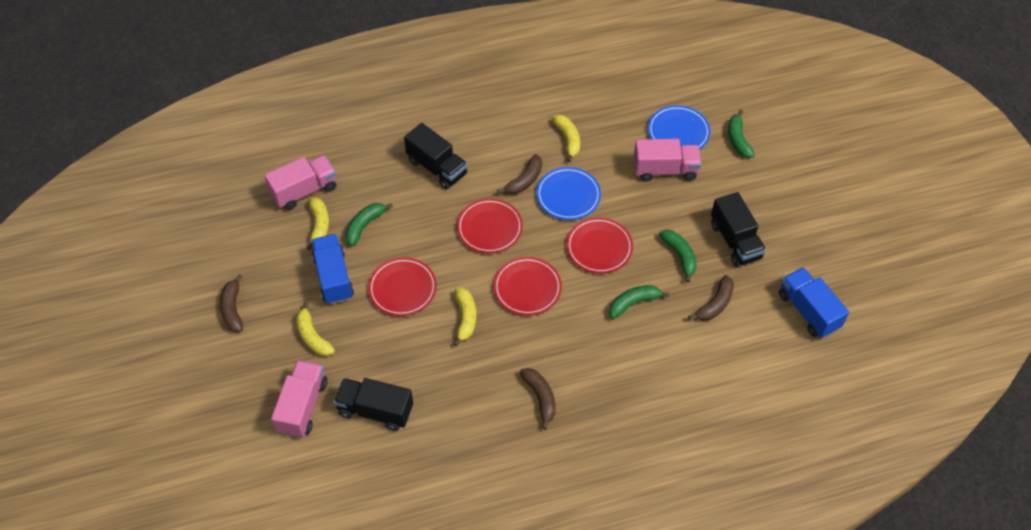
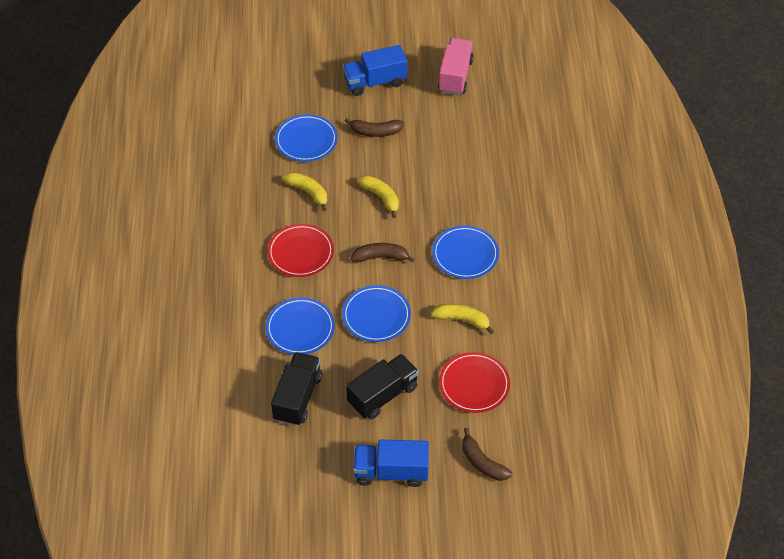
black truck: [334,378,413,431] [404,123,468,189] [711,192,766,267] = 3 -> [271,352,322,426] [346,354,419,419] = 2
blue plate: [536,167,601,220] [648,105,710,150] = 2 -> [266,297,335,355] [275,114,338,162] [342,285,411,342] [432,226,499,279] = 4
brown banana: [220,274,243,332] [497,154,542,194] [520,368,556,430] [688,275,734,321] = 4 -> [345,118,404,137] [351,243,415,262] [462,428,512,481] = 3
green banana: [345,203,393,246] [609,285,669,319] [659,230,697,283] [728,110,755,158] = 4 -> none = 0
pink truck: [264,155,336,210] [271,360,327,438] [634,139,701,182] = 3 -> [438,38,474,95] = 1
red plate: [368,257,437,316] [457,198,523,254] [493,257,562,316] [566,217,633,274] = 4 -> [267,224,334,277] [439,352,510,413] = 2
yellow banana: [296,302,335,356] [307,197,329,251] [453,287,476,346] [552,114,580,162] = 4 -> [282,172,327,211] [357,175,399,218] [431,304,494,334] = 3

